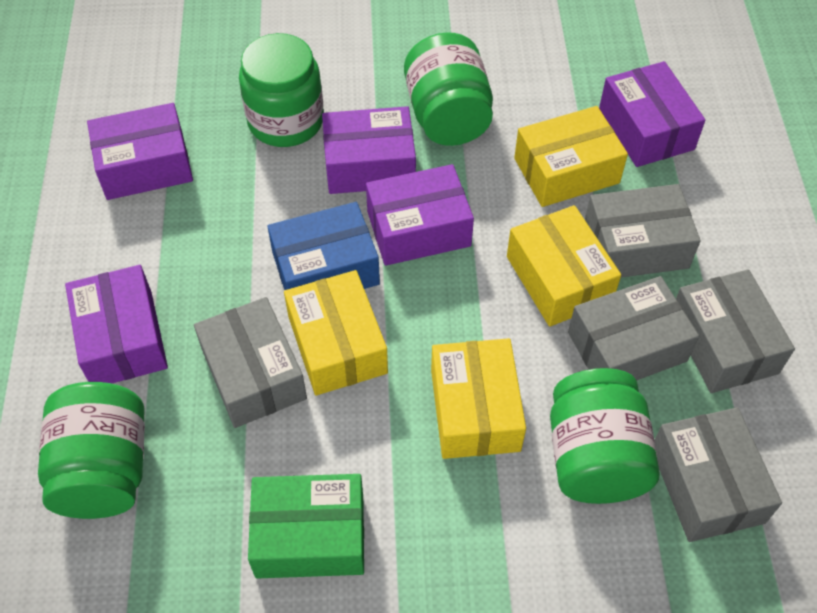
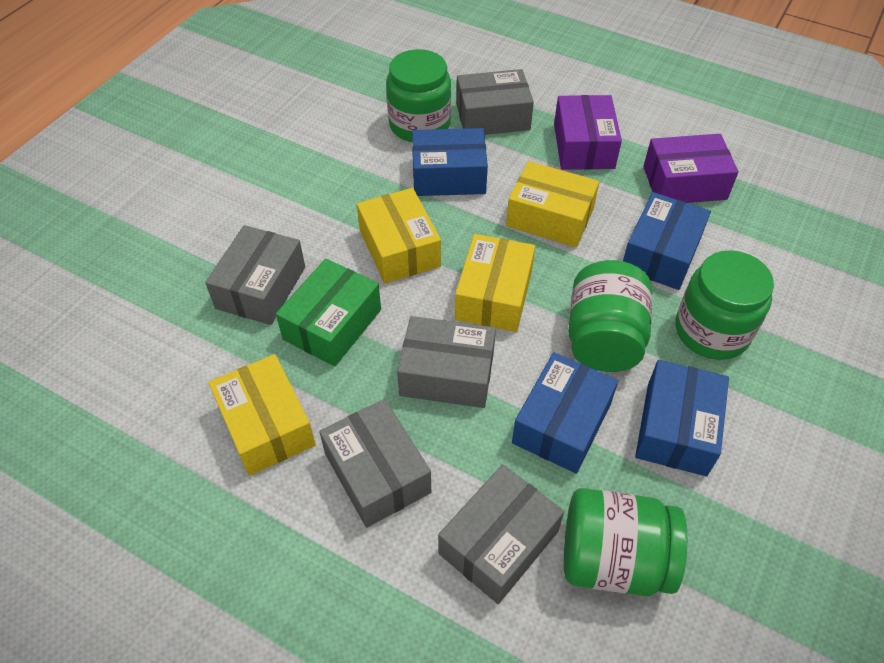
blue box: [267,202,380,290] = 1 -> [412,128,488,196] [512,352,618,474] [623,192,711,290] [635,360,729,476] = 4
purple box: [65,265,168,383] [87,103,193,200] [322,106,416,194] [366,164,474,266] [599,61,705,167] = 5 -> [554,95,622,170] [643,134,739,203] = 2

